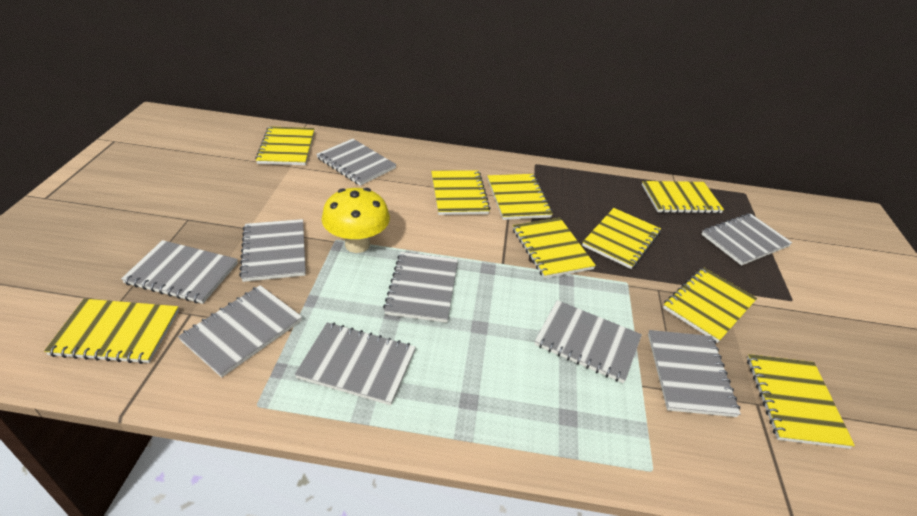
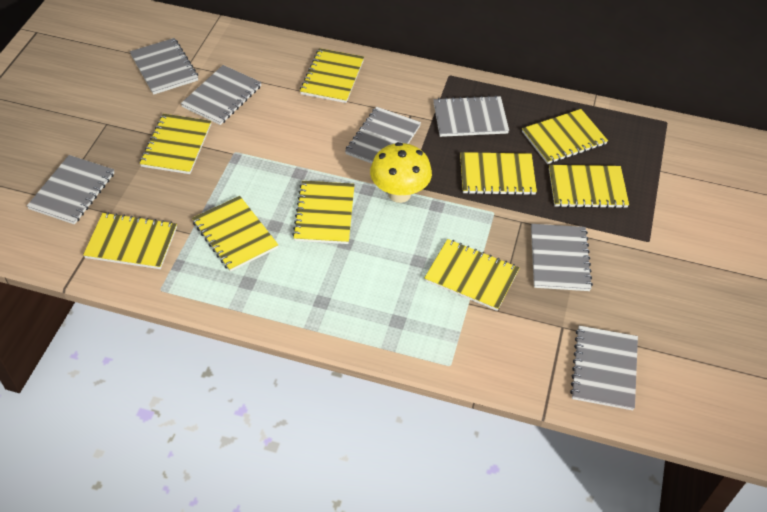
grey notebook: [121,240,238,304] [178,285,302,378] [239,219,306,282] [295,322,416,405] [316,139,396,186] [383,252,458,323] [534,300,642,383] [648,330,741,417] [701,214,792,266] = 9 -> [27,155,114,225] [130,38,198,95] [181,65,262,125] [345,107,421,164] [433,95,509,137] [531,224,593,291] [570,326,638,410] = 7

